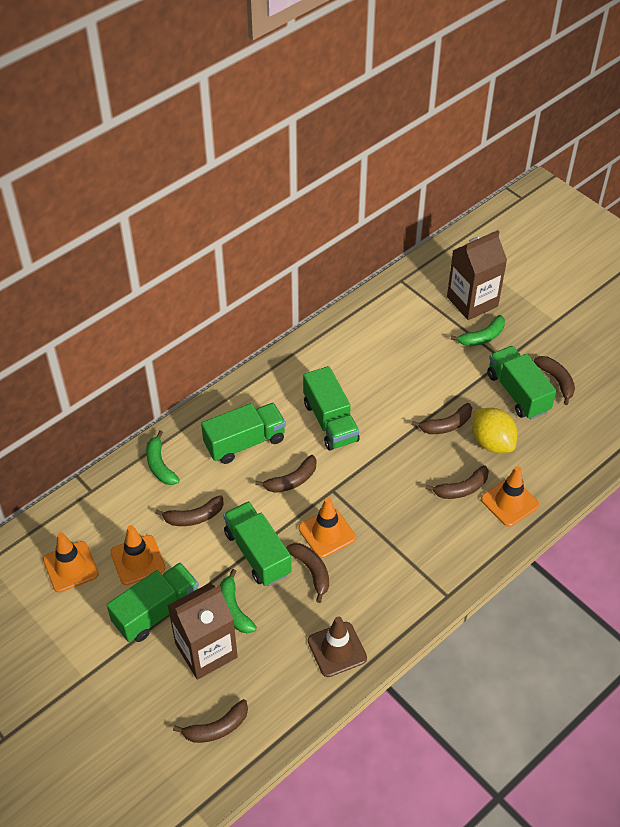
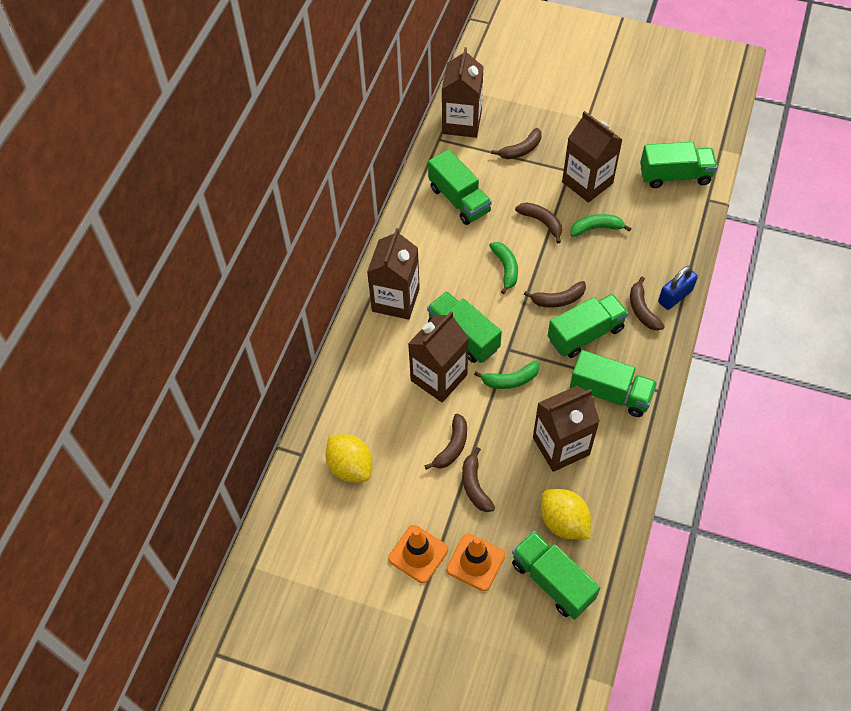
blue padlock: none = 0 -> [658,266,698,310] = 1
brown banana: [155,495,224,526] [173,699,248,743] [255,455,316,493] [286,543,329,603] [411,403,472,434] [425,465,489,499] [534,356,575,405] = 7 -> [424,414,467,470] [462,447,495,512] [491,128,542,159] [515,202,562,243] [524,281,586,308] [630,276,665,331] = 6
brown carton: [167,583,238,680] [447,230,507,320] = 2 -> [367,228,420,320] [408,311,469,402] [442,47,484,138] [533,386,600,472] [562,111,623,202] = 5
brown traffic cone: [308,616,367,677] = 1 -> none = 0
green truck: [107,562,199,642] [201,403,286,464] [223,501,292,586] [303,366,360,451] [487,346,556,420] = 5 -> [427,291,502,363] [428,149,492,225] [512,531,600,620] [548,294,628,358] [570,350,657,417] [640,142,718,188] = 6
orange traffic cone: [43,532,99,593] [110,525,165,585] [299,497,356,558] [481,466,539,527] = 4 -> [388,525,448,583] [446,534,505,591] = 2
yellow lemon: [472,408,518,453] = 1 -> [325,434,372,482] [541,489,591,539] = 2

